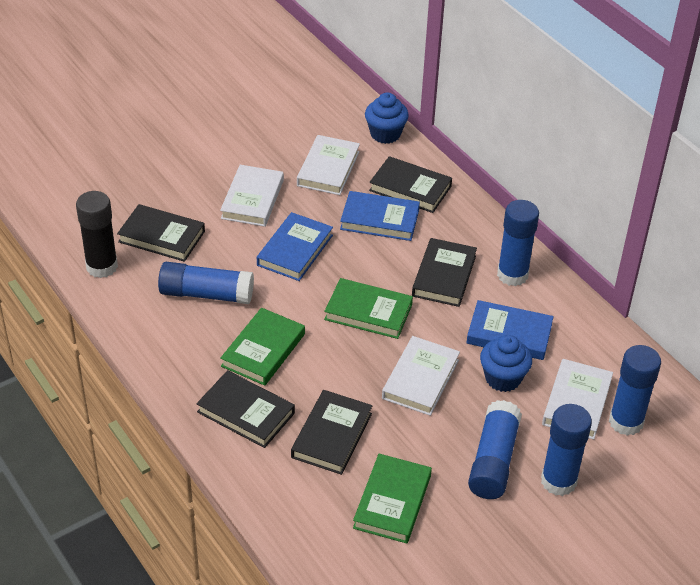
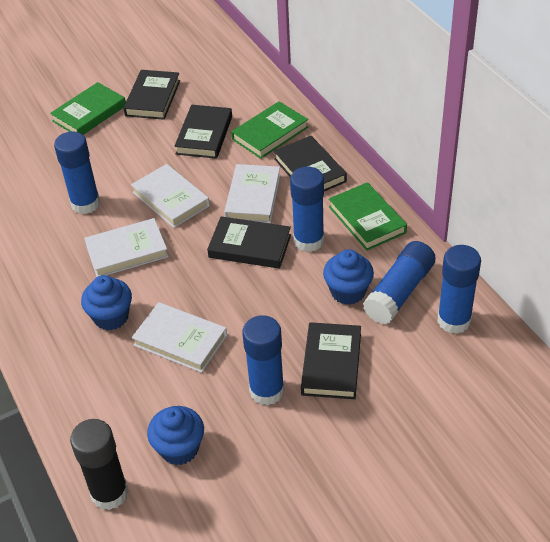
blue book: [257,212,333,281] [340,191,420,241] [466,300,554,360] = 3 -> none = 0
blue cupcake: [365,93,409,144] [480,335,532,392] = 2 -> [81,275,132,330] [147,406,204,465] [323,249,374,305] = 3

